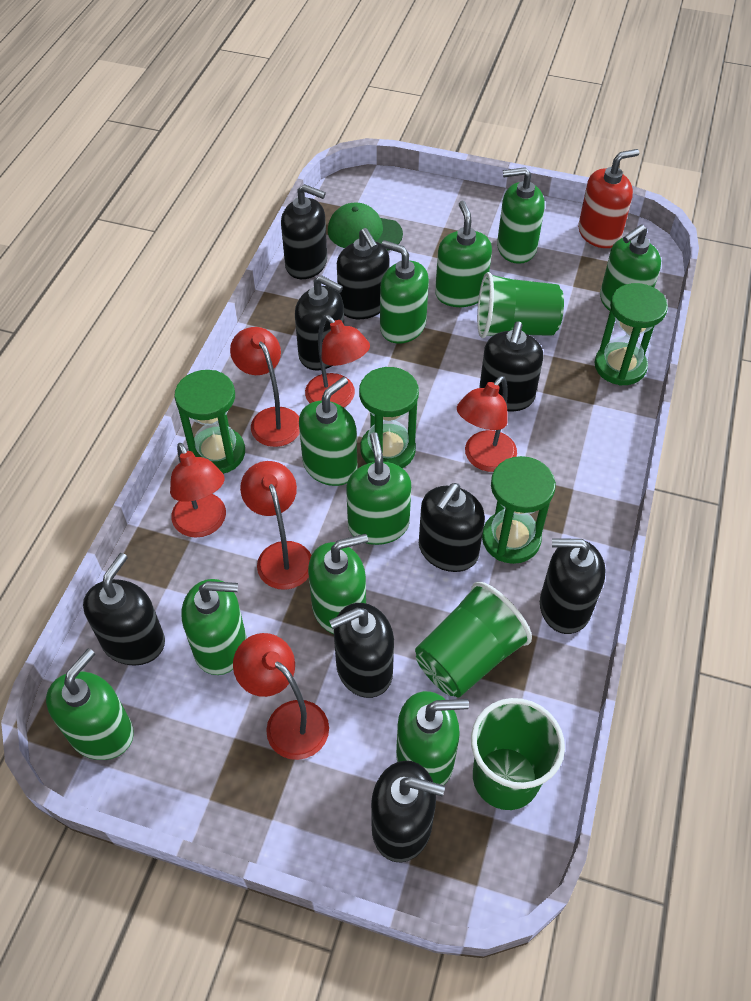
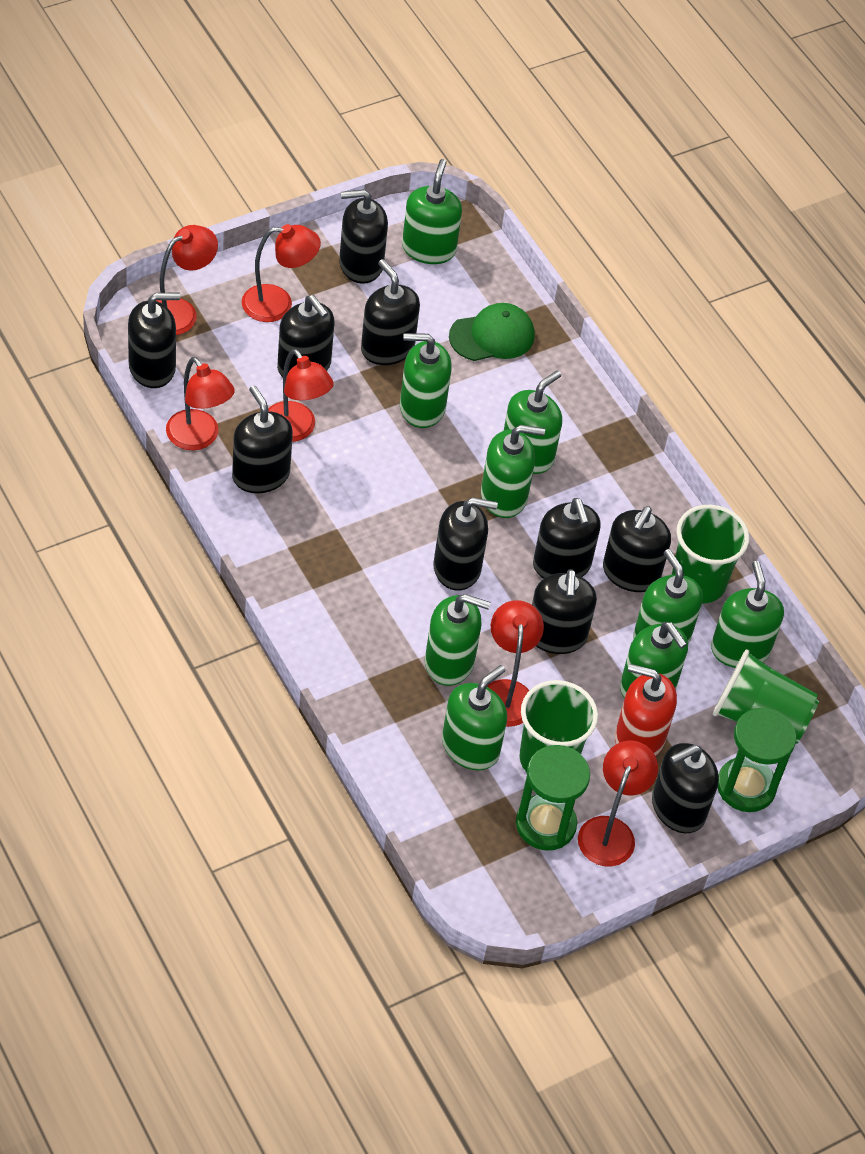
black soap dispenser: [83,553,165,666] [281,184,327,279] [295,275,344,370] [329,603,394,698] [337,228,390,319] [371,761,445,862] [419,483,485,572] [479,321,543,411] [540,538,606,634] = 9 -> [128,293,180,388] [232,385,293,493] [277,295,335,377] [339,189,388,284] [361,259,420,365] [433,497,498,591] [532,569,597,654] [533,498,601,579] [603,506,671,592] [652,743,719,833] = 10
green hourglass: [174,370,245,474] [359,367,419,468] [482,456,556,564] [594,283,668,386] = 4 -> [516,745,590,851] [718,707,796,812] = 2
green soap dispenser: [46,648,134,760] [182,579,247,675] [299,377,357,486] [308,534,368,634] [346,432,411,545] [380,240,429,344] [396,691,469,785] [435,201,492,307] [497,167,545,264] [600,224,661,311] = 10 -> [400,333,452,428] [402,159,462,264] [425,594,491,686] [442,665,507,770] [481,425,545,518] [504,370,562,474] [620,622,688,699] [633,549,703,644] [711,561,784,668] = 9

